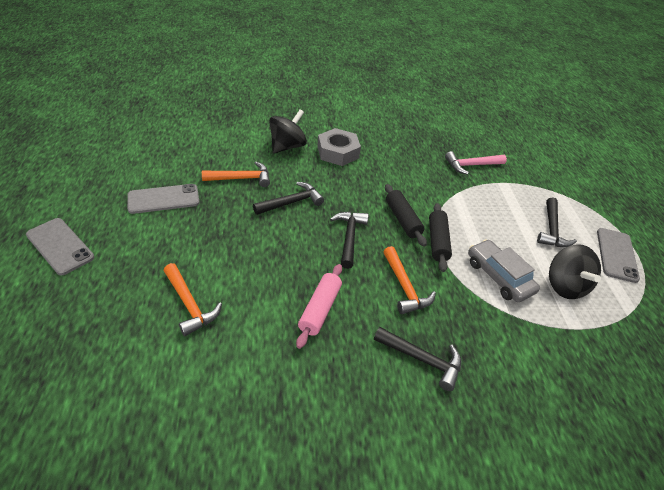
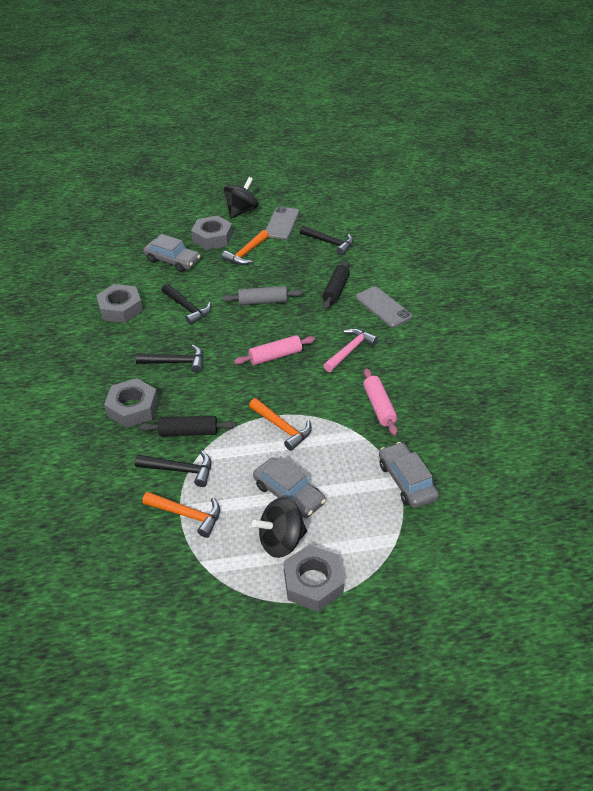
grey car: [468,239,540,302] = 1 -> [143,234,200,272] [253,457,326,518] [379,442,439,508] = 3
grey nut: [317,128,361,166] = 1 -> [96,284,143,323] [104,378,158,428] [191,215,233,250] [284,545,344,611] = 4
grey phone: [26,218,94,275] [127,184,200,214] [597,228,640,283] = 3 -> [266,206,299,240] [356,286,412,328] = 2
grey rolling pin: none = 0 -> [222,286,303,305] = 1
pink rolling pin: [296,264,342,349] = 1 -> [234,335,316,365] [363,368,398,436] = 2

